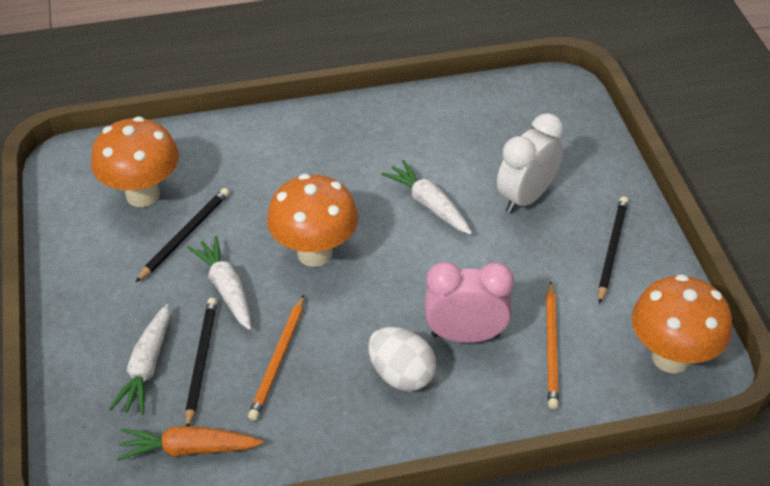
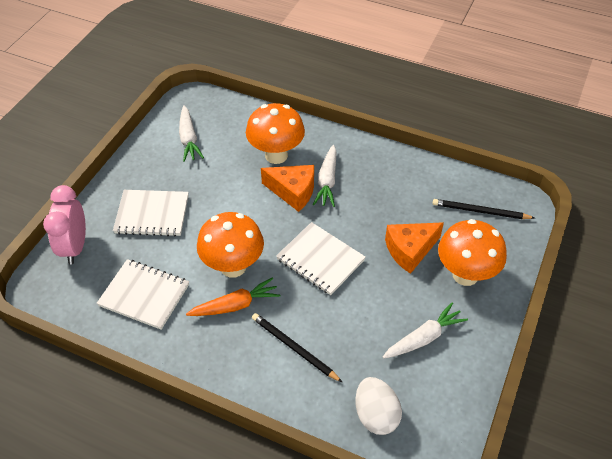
black pencil: [136,188,229,282] [185,298,217,426] [598,196,628,304] = 3 -> [252,313,342,382] [433,199,534,219] = 2
orange cheese: none = 0 -> [261,165,314,212] [385,222,444,274] = 2
orange pencil: [248,295,304,421] [546,281,559,409] = 2 -> none = 0
white clock: [497,113,564,213] = 1 -> none = 0
white notebook: none = 0 -> [97,259,189,330] [113,190,189,237] [276,222,366,295] = 3

